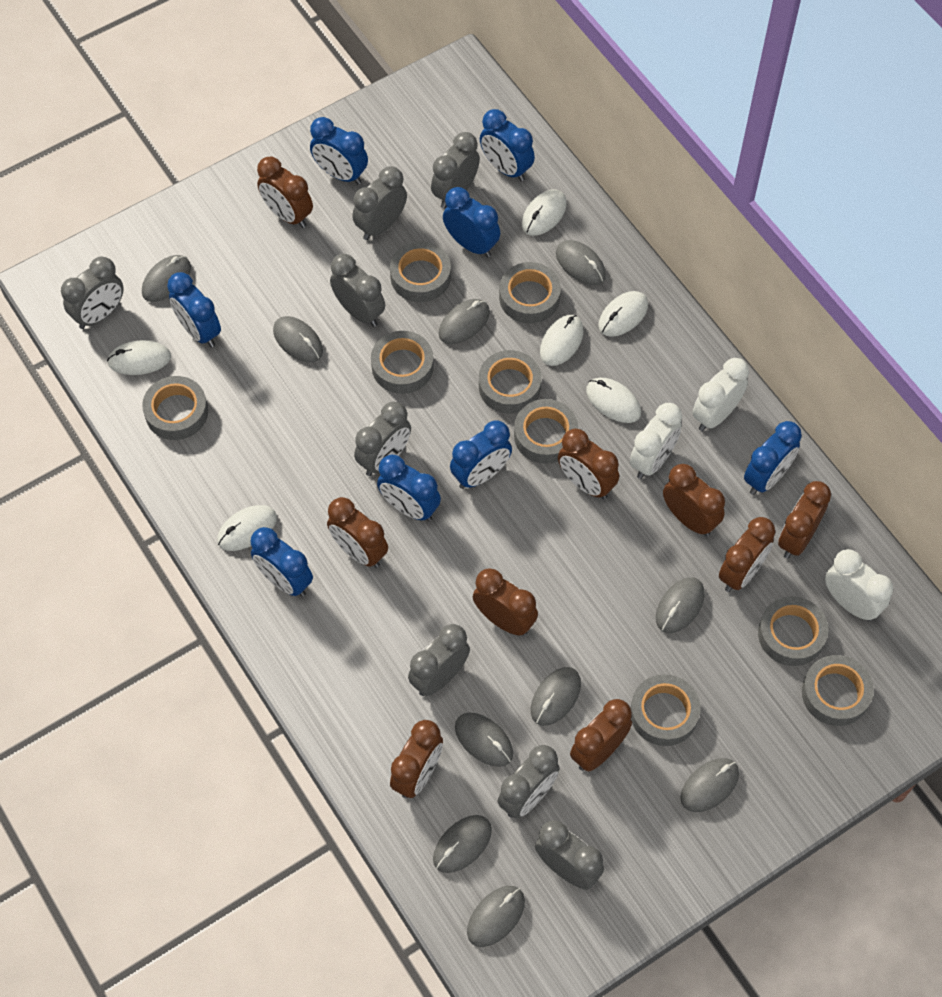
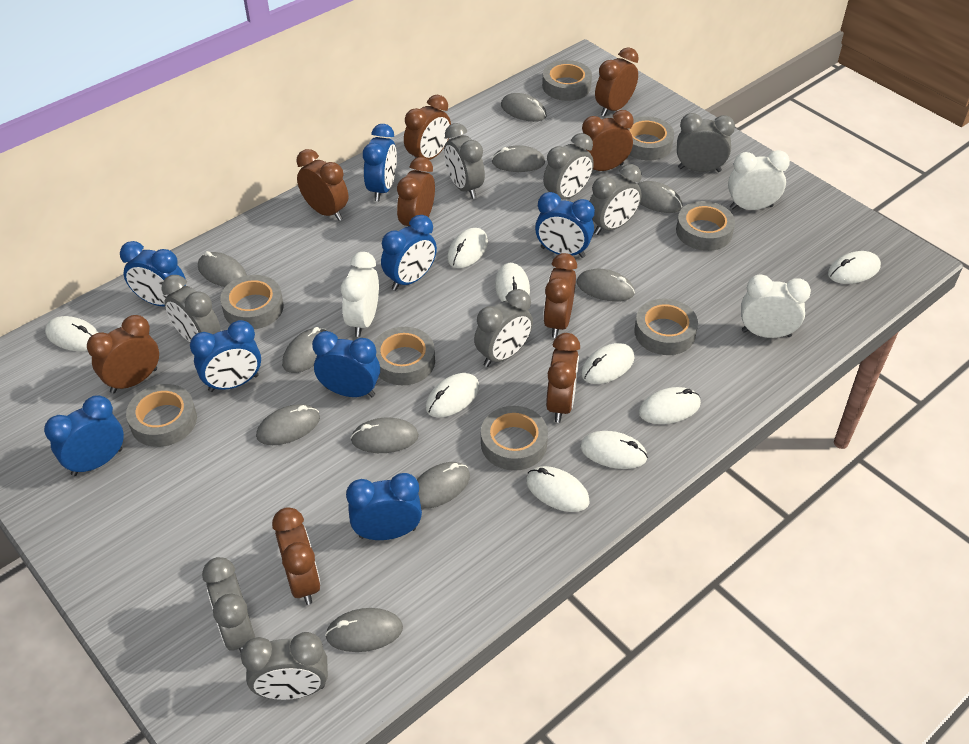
grey tape: [142,376,208,440] [371,331,434,394] [390,242,451,302] [479,350,542,414] [499,262,561,323] [514,399,578,464] [631,674,701,746] [758,596,828,666] [802,655,874,726] = 9 -> [126,384,197,447] [220,275,284,329] [374,327,435,385] [481,406,548,471] [542,60,592,101] [628,116,674,160] [634,299,698,355] [676,201,735,251] = 8
white mouse: [107,340,171,375] [217,505,277,551] [522,190,567,236] [540,315,583,366] [586,378,641,423] [598,291,648,337] = 6 -> [45,316,99,351] [426,373,479,418] [447,228,488,268] [495,263,530,302] [526,466,590,512] [580,431,648,469] [581,343,634,384] [639,387,701,424] [828,251,881,284] = 9

